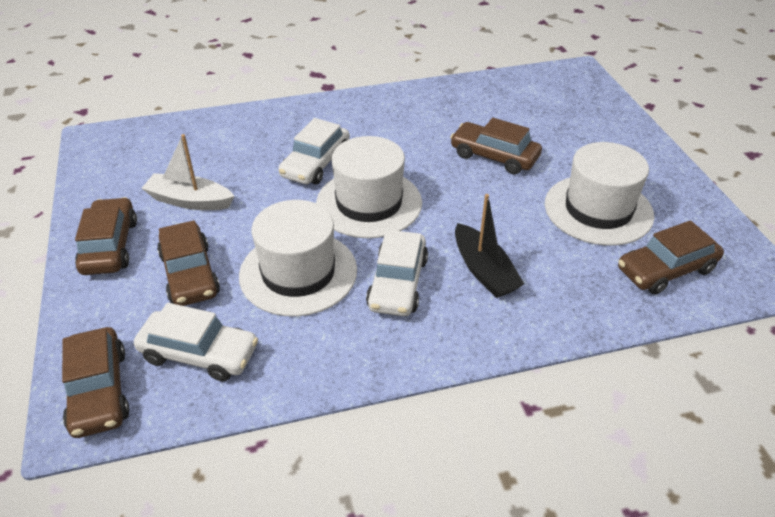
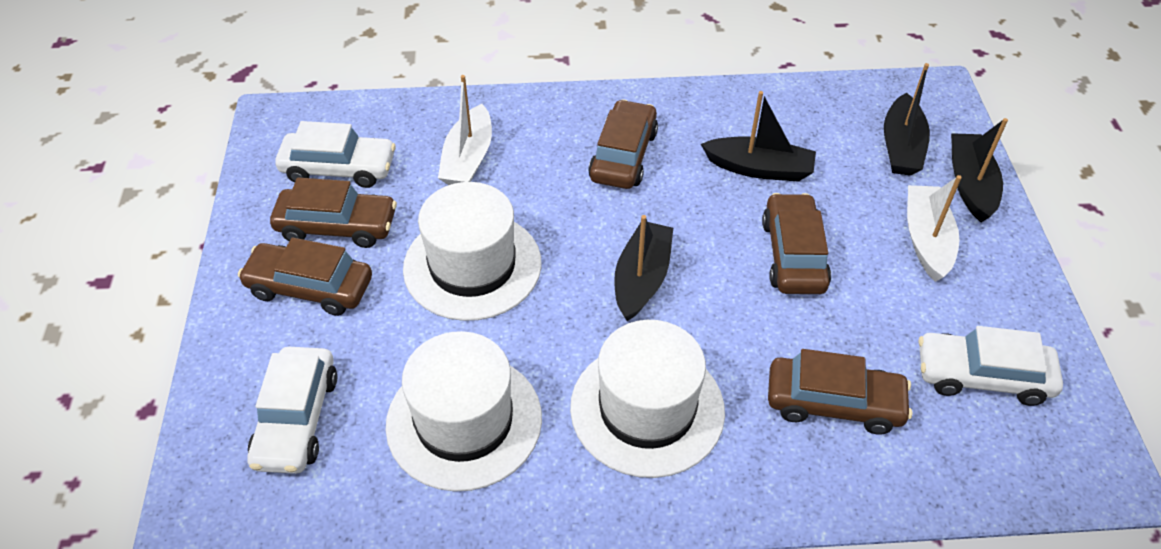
black boat: [455,194,524,298] = 1 -> [614,215,673,321] [701,91,816,182] [884,63,930,176] [951,118,1008,222] = 4
white boat: [141,134,234,210] = 1 -> [438,75,492,185] [907,175,962,282] = 2

